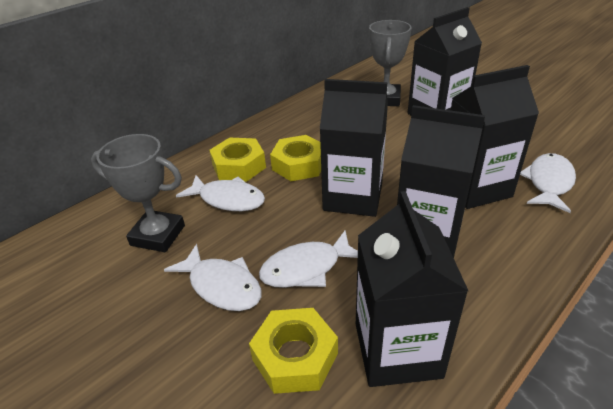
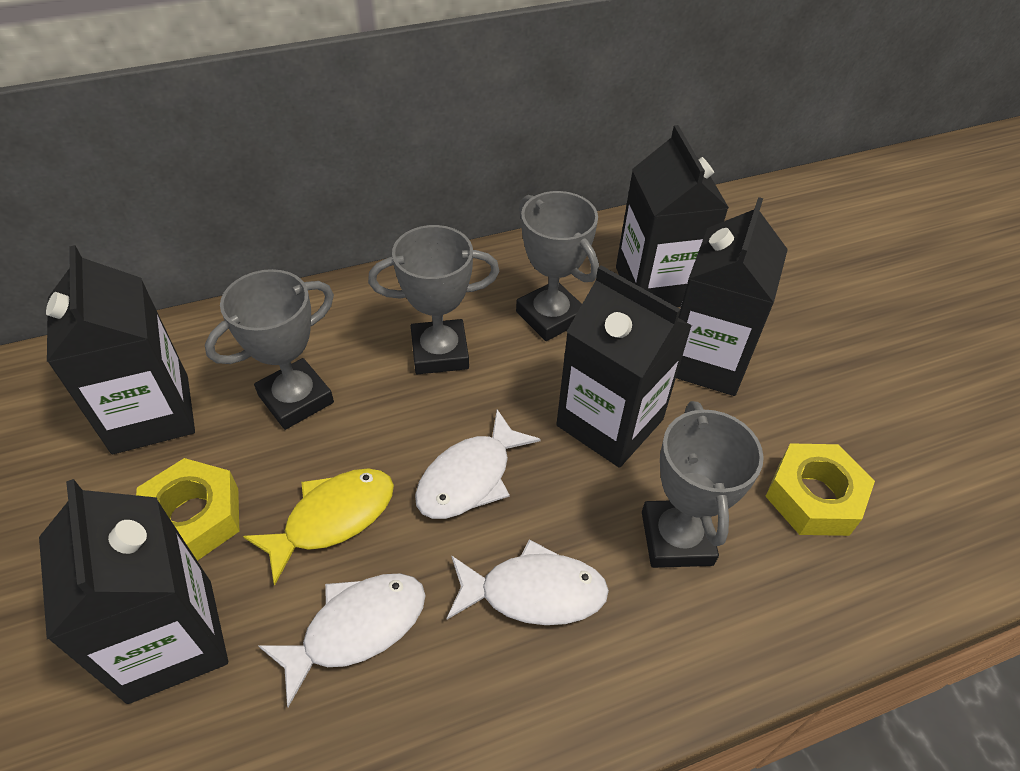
grey trophy: [91,134,185,252] [369,20,412,106] = 2 -> [205,269,334,430] [368,225,500,374] [516,191,599,341] [642,401,764,568] = 4
white fish: [164,244,262,311] [176,175,265,211] [259,231,358,288] [520,153,576,213] = 4 -> [258,573,426,707] [415,409,541,519] [446,539,609,625] = 3
yellow fish: none = 0 -> [243,468,394,585] = 1
yellow nut: [209,137,266,182] [249,308,338,394] [270,135,321,181] = 3 -> [136,458,239,561] [765,443,875,536] = 2

